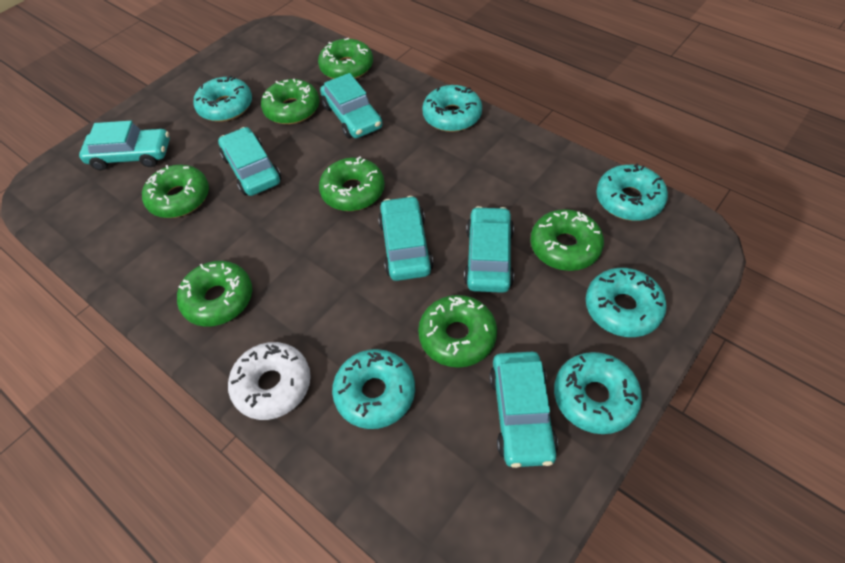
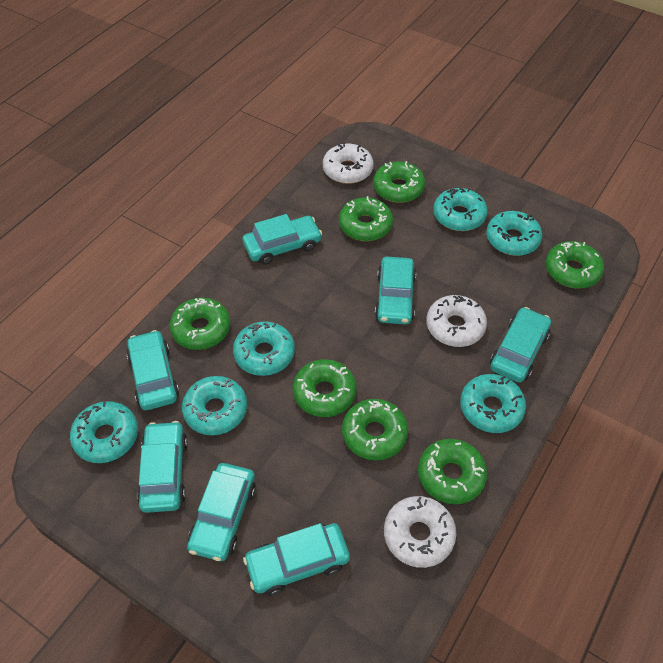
turquoise car: [79,121,170,171] [218,127,281,196] [320,73,382,138] [378,196,433,281] [464,206,514,293] [489,352,558,468] = 6 -> [126,330,179,410] [137,421,188,513] [187,463,256,561] [243,214,322,265] [243,523,350,596] [375,257,416,325] [490,307,551,383] = 7
white donut: [228,342,311,420] = 1 -> [323,143,374,184] [384,496,456,568] [426,295,487,347] = 3

